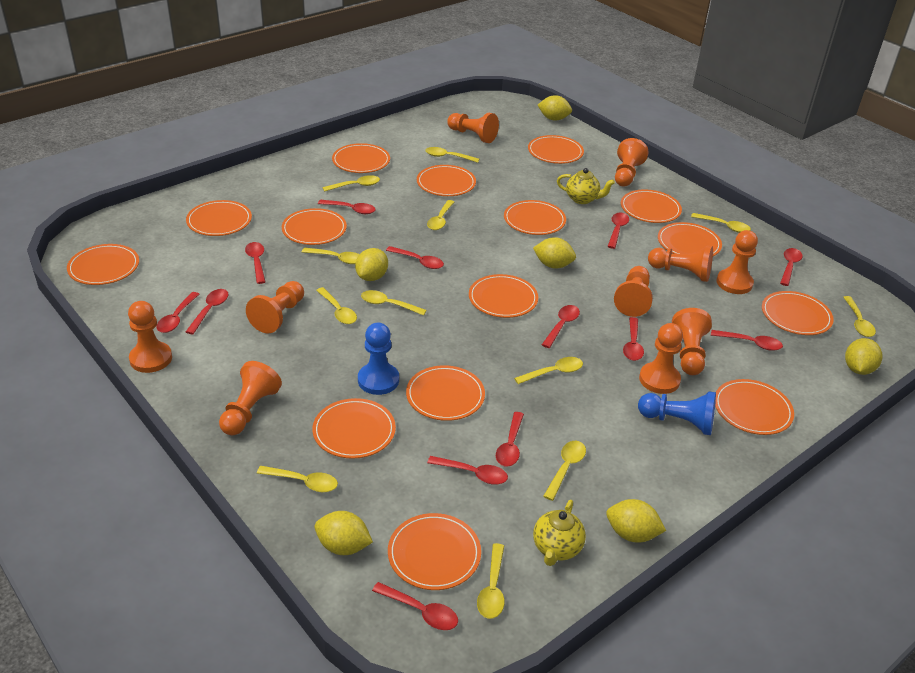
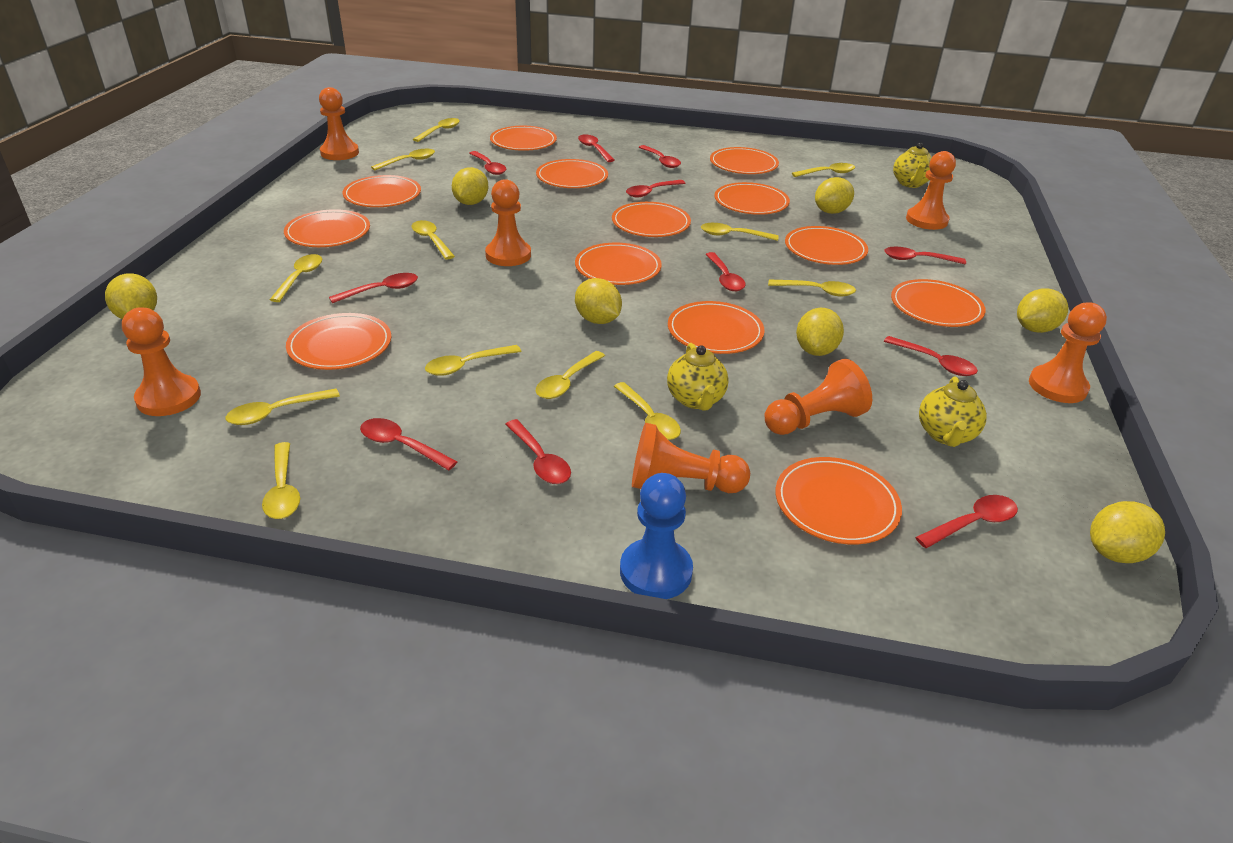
blue pawn: [358,323,399,395] [638,392,716,435] = 2 -> [620,473,693,599] = 1
orange pawn: [128,301,172,373] [219,361,282,435] [246,281,304,333] [447,113,499,143] [614,266,653,317] [615,138,649,186] [639,323,683,394] [648,246,713,282] [672,308,712,375] [716,230,758,294] = 10 -> [122,307,201,416] [319,87,359,160] [485,179,531,266] [632,423,750,493] [765,359,872,435] [906,151,956,230] [1029,302,1107,403] = 7
orange plate: [67,244,139,285] [186,200,252,236] [282,208,347,245] [312,398,396,459] [332,143,390,173] [388,513,481,590] [406,365,485,421] [417,165,476,196] [469,274,538,318] [504,200,566,235] [528,135,584,164] [621,190,682,223] [658,222,722,256] [715,379,794,435] [762,291,834,335] = 15 -> [284,209,370,247] [286,313,391,370] [342,175,421,207] [490,126,557,151] [536,159,608,188] [575,243,662,285] [612,202,691,237] [668,301,765,354] [710,147,779,174] [714,182,790,215] [775,457,902,544] [785,226,868,265] [891,279,986,327] = 13
red spoon: [156,292,199,333] [186,289,229,335] [245,242,265,284] [318,200,376,214] [372,582,458,630] [386,246,444,269] [427,456,508,485] [496,412,524,466] [542,305,580,348] [607,212,629,249] [623,317,644,361] [711,330,783,351] [780,248,803,286] = 13 -> [329,273,418,303] [360,418,457,470] [469,151,506,175] [505,419,571,484] [578,134,615,162] [626,180,685,197] [639,145,681,168] [705,252,745,291] [884,247,966,264] [884,336,978,376] [915,495,1018,548] = 11
yellow lemon: [315,511,373,555] [355,248,388,281] [533,237,576,268] [538,95,572,121] [606,499,666,543] [845,338,882,375] = 6 -> [105,273,157,319] [452,167,488,205] [575,278,622,324] [796,308,844,356] [815,177,854,214] [1017,288,1068,333] [1090,501,1165,563] = 7
yellow teapot: [533,500,586,566] [557,168,615,204] = 2 -> [667,343,729,411] [893,143,932,188] [919,376,987,447] = 3

